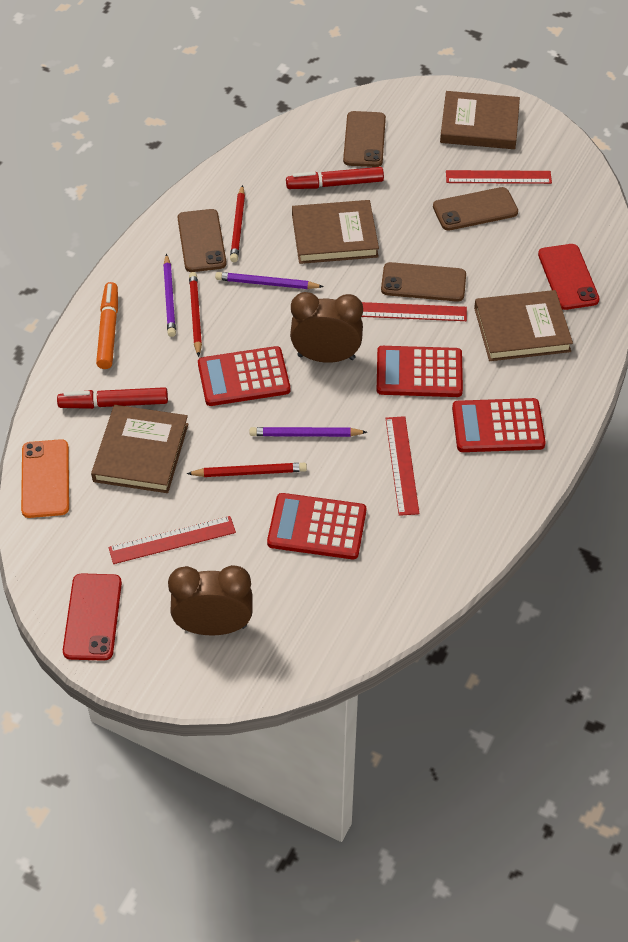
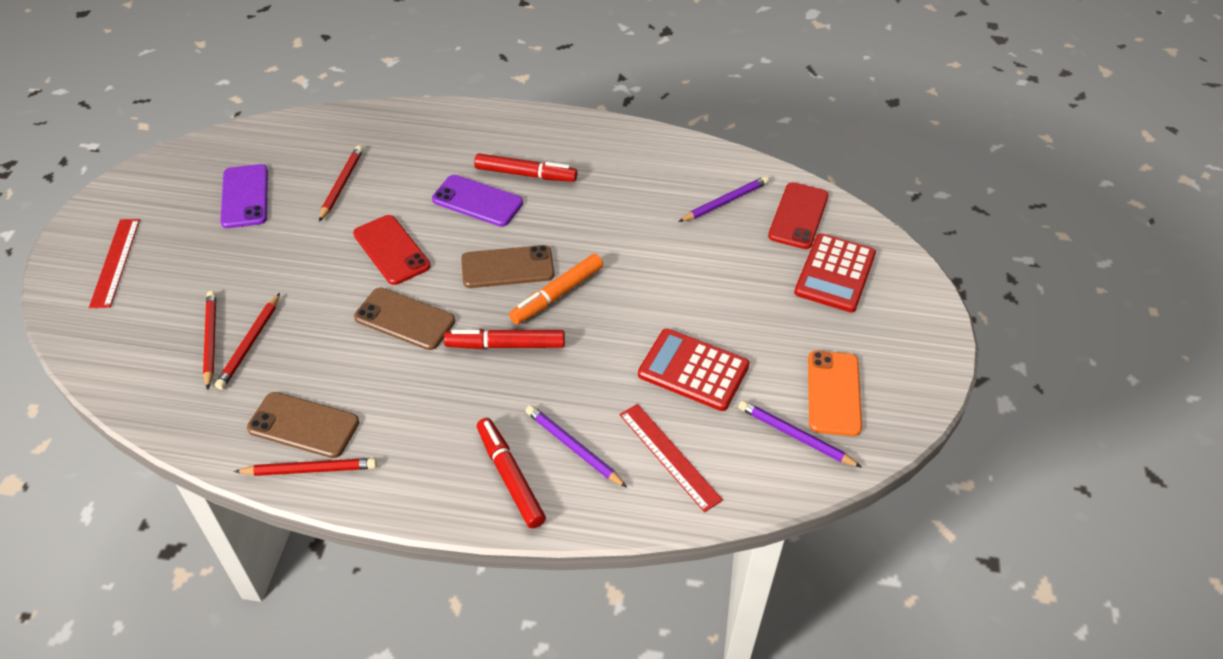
brown book: [91,405,188,493] [292,200,379,264] [440,91,520,149] [474,290,573,361] = 4 -> none = 0
brown clock: [168,565,253,635] [290,292,363,363] = 2 -> none = 0
brown phone: [177,209,227,272] [343,111,386,167] [381,262,466,302] [433,187,518,230] = 4 -> [247,392,359,458] [354,288,455,350] [461,245,554,288] = 3
purple phone: none = 0 -> [220,164,268,228] [432,175,523,227] = 2
red calculator: [198,346,290,406] [267,493,366,559] [377,346,463,397] [452,398,546,452] = 4 -> [638,329,750,411] [794,233,876,313] = 2
red marker: [57,387,168,409] [286,167,384,189] = 2 -> [444,329,565,349] [474,153,577,182] [477,418,546,528] = 3
red pencil: [186,463,307,477] [189,272,202,357] [230,185,245,262] = 3 -> [203,291,216,390] [215,293,280,390] [234,458,377,476] [319,145,363,222] = 4
red ruler: [108,516,236,564] [362,302,467,321] [386,416,419,516] [446,170,552,184] = 4 -> [89,219,140,308] [619,404,723,512] = 2

